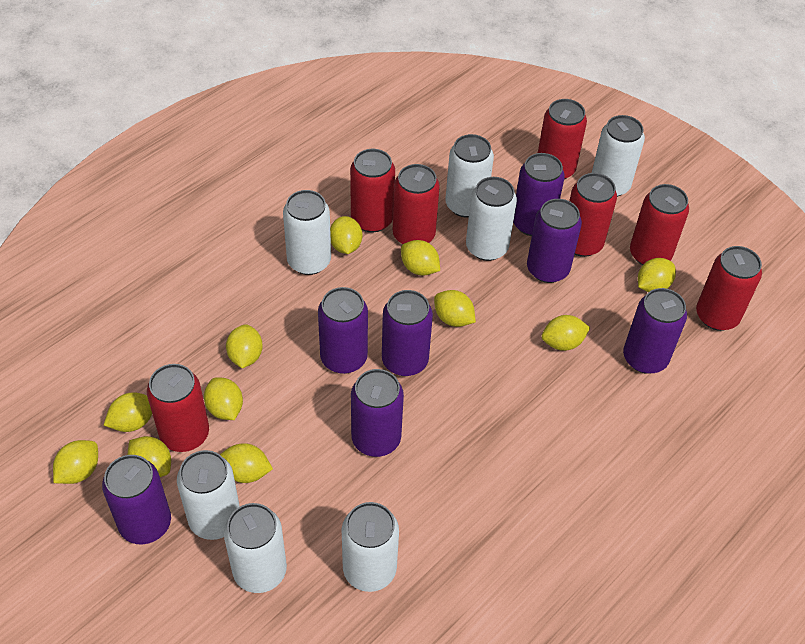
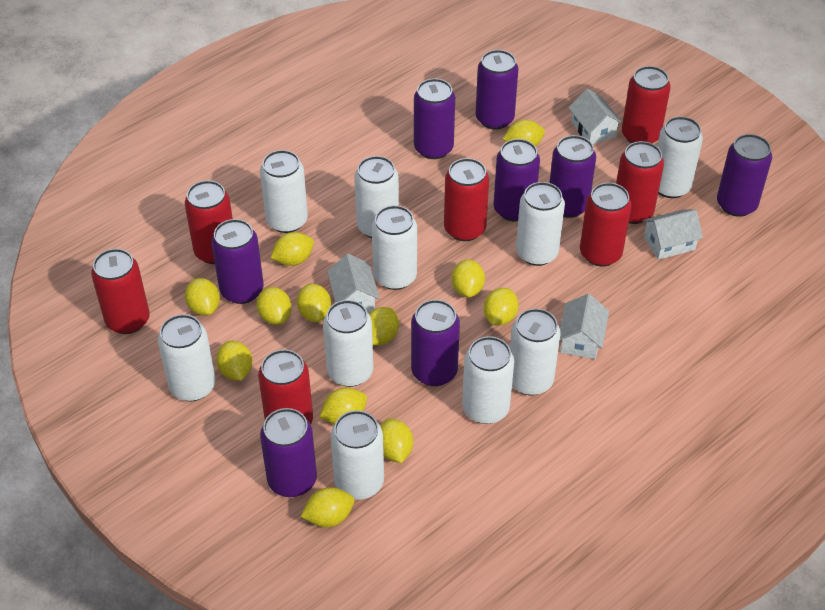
purple can: [102,455,171,544] [318,287,368,374] [351,369,404,457] [382,290,433,376] [513,153,565,236] [527,199,582,283] [623,288,687,374] = 7 -> [211,219,264,304] [260,408,317,497] [411,300,460,386] [414,78,455,159] [476,50,519,130] [494,139,540,222] [549,135,596,218] [717,134,772,217] = 8
white can: [177,450,240,540] [224,503,287,593] [283,190,331,275] [341,502,399,592] [445,134,494,218] [466,177,517,261] [592,115,645,197] = 7 -> [158,314,216,401] [260,150,308,233] [323,300,373,387] [331,410,384,500] [354,156,399,238] [372,205,417,290] [462,336,514,424] [510,308,561,395] [516,182,565,266] [657,116,703,198] = 10
white house: none = 0 -> [327,254,379,313] [560,294,609,359] [568,89,623,144] [642,209,703,260] = 4
yellow lemon: [53,440,98,484] [103,392,152,432] [128,436,171,477] [204,377,243,420] [220,443,273,483] [226,324,263,368] [330,216,362,254] [401,240,440,276] [434,290,476,327] [541,315,590,351] [638,258,676,292] = 11 -> [185,278,220,316] [216,341,253,381] [256,287,292,325] [270,232,314,266] [297,284,331,322] [300,487,354,527] [319,387,367,424] [369,307,399,345] [380,418,413,463] [451,259,485,298] [484,288,519,326] [503,120,545,146] = 12

